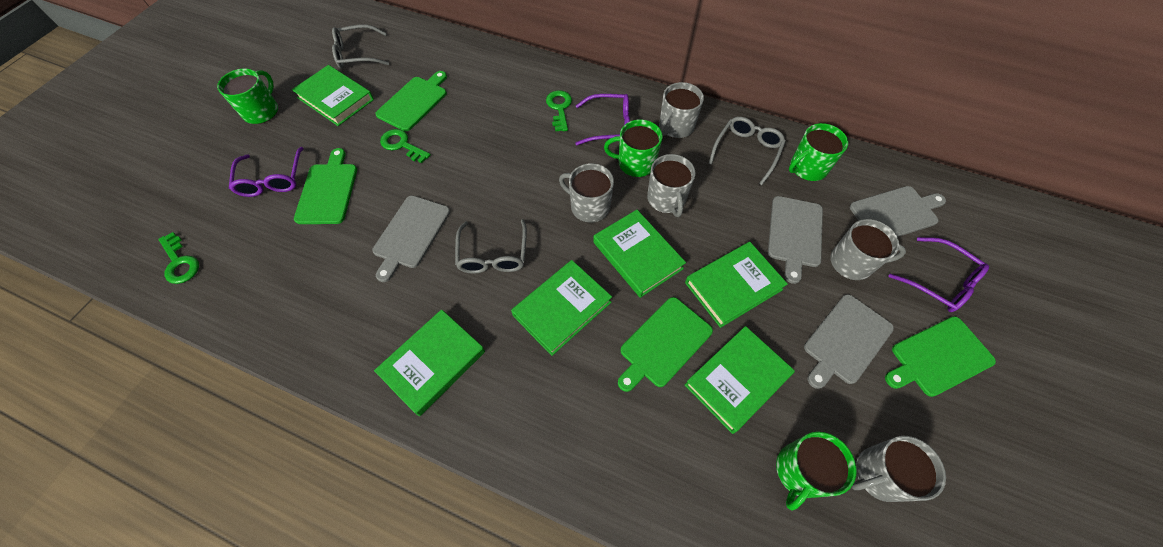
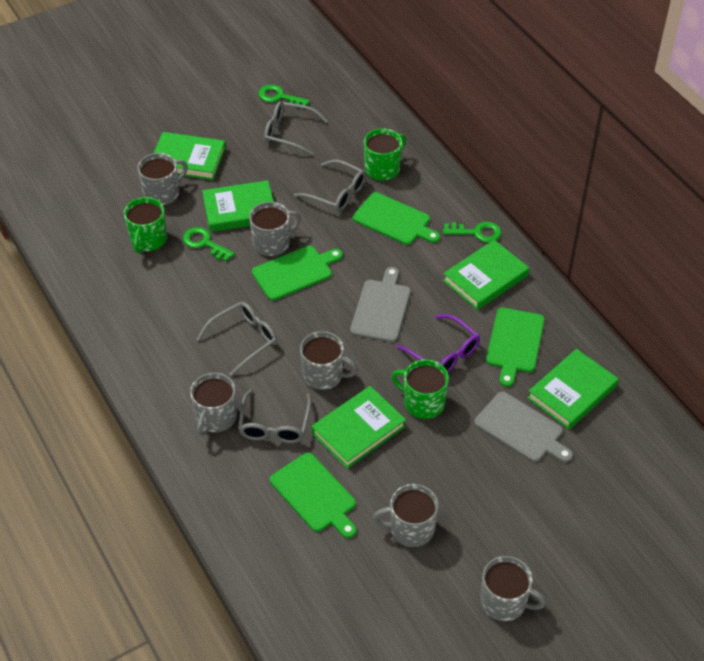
green book: [292,65,374,126] [374,309,485,416] [511,260,612,356] [593,210,686,298] [685,242,788,328] [685,326,795,434] = 6 -> [154,132,226,180] [202,180,274,232] [311,386,406,469] [443,240,529,310] [527,349,619,430] = 5
green mug: [217,69,278,124] [604,120,663,177] [776,432,857,510] [789,123,848,181] = 4 -> [124,197,167,253] [364,128,406,181] [391,359,449,419] = 3
grey cutting board: [372,196,450,282] [768,196,823,284] [804,294,894,389] [850,186,946,237] = 4 -> [350,267,411,342] [474,392,573,462] = 2
grey glasses: [332,24,389,69] [455,219,527,274] [709,117,786,185] = 3 -> [196,302,277,376] [238,389,312,443] [264,101,328,156] [294,159,366,212] = 4
grey mug: [559,163,614,223] [647,154,695,217] [659,82,704,138] [830,219,906,280] [852,436,946,502] = 5 -> [138,153,187,206] [190,373,237,436] [249,202,301,256] [300,331,358,390] [373,484,439,547] [480,556,546,621] = 6
purple glasses: [229,147,304,197] [575,94,630,145] [888,237,989,312] = 3 -> [397,314,480,372] = 1

